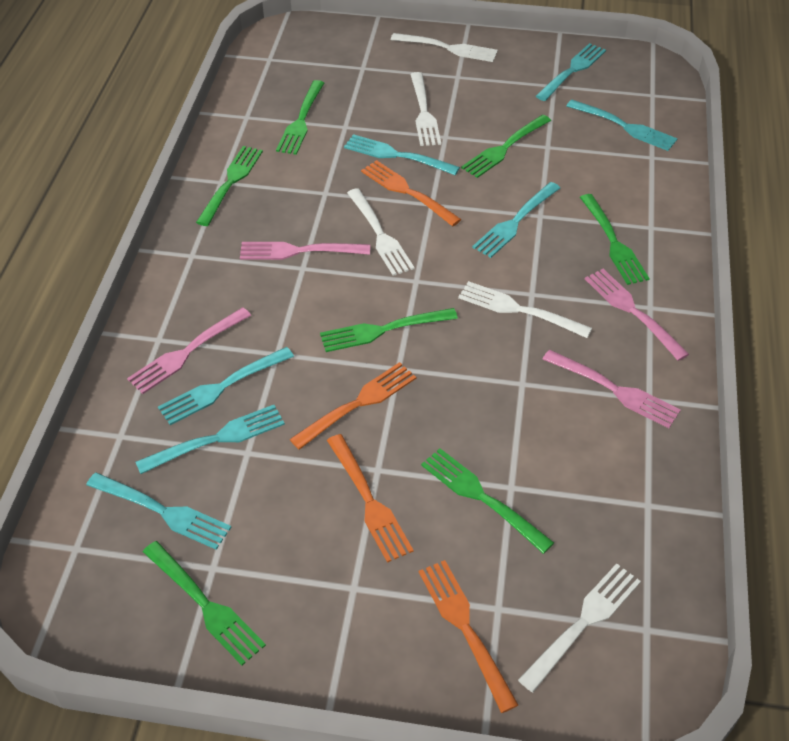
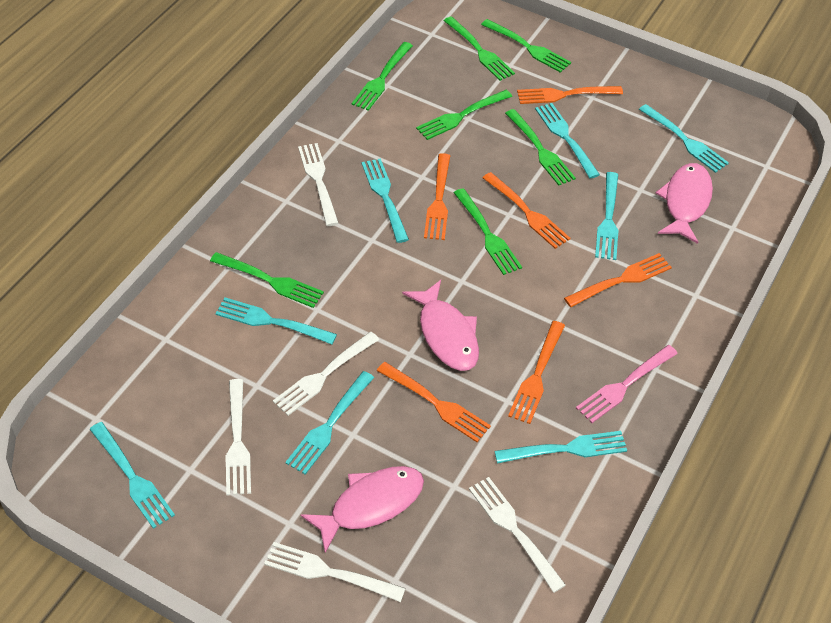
orange fork: [290,362,416,450] [327,434,414,563] [361,160,461,226] [419,560,518,713] = 4 -> [377,362,491,442] [424,153,450,240] [483,172,571,249] [508,321,565,424] [517,86,623,104] [564,253,672,307] = 6
pink fish: none = 0 -> [301,466,424,553] [402,280,479,371] [656,163,713,244] = 3
pink fork: [127,307,251,394] [240,242,370,260] [542,350,681,428] [585,269,689,361] = 4 -> [576,345,678,423] = 1
turquoise fork: [86,472,232,550] [136,405,285,474] [158,347,294,425] [344,134,460,175] [472,182,560,258] [536,43,606,101] [566,100,678,151] = 7 -> [89,422,175,529] [215,297,337,344] [285,371,374,475] [361,158,409,243] [494,431,627,464] [535,103,600,179] [595,172,619,260] [639,104,729,173] = 8

